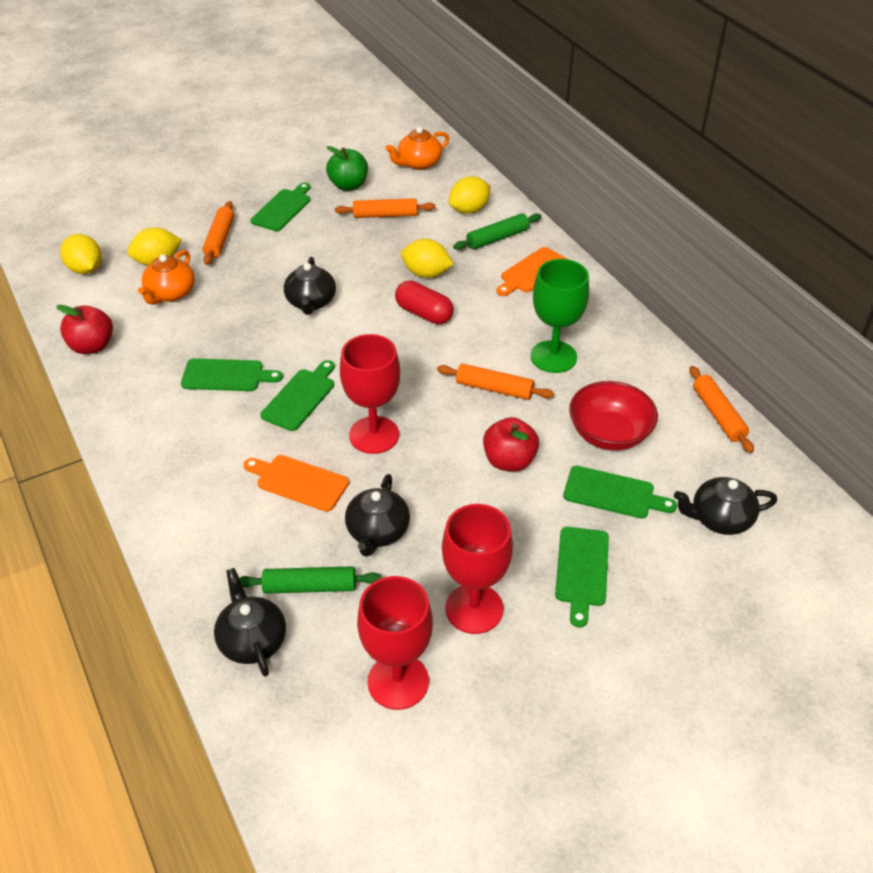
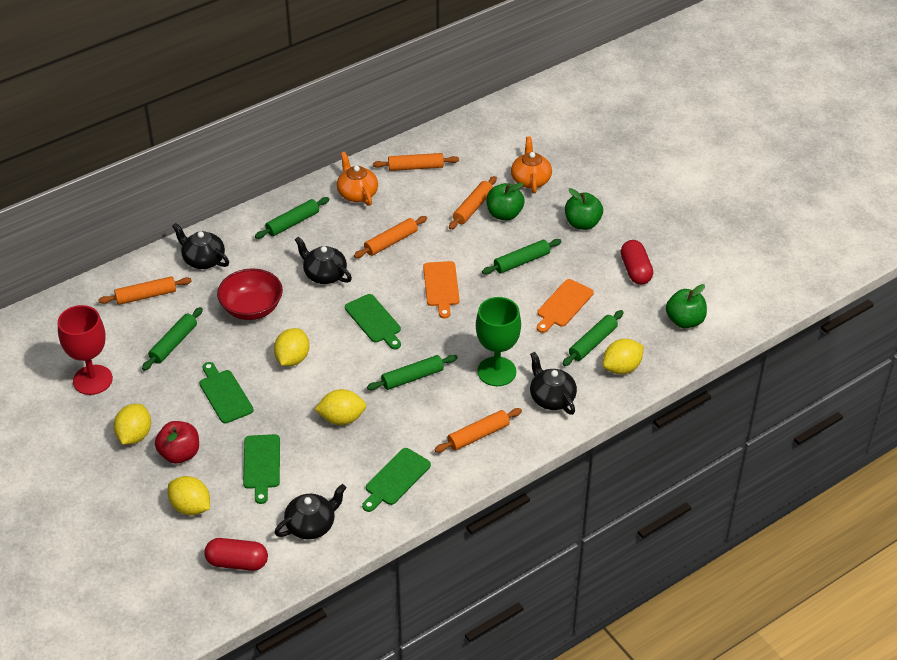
green apple: [326,146,368,191] = 1 -> [486,183,525,220] [565,188,603,230] [666,284,707,328] = 3
green cutting board: [181,358,283,391] [251,183,311,231] [261,360,335,431] [555,527,609,627] [563,466,677,519] = 5 -> [199,362,254,423] [243,434,280,504] [345,294,401,349] [362,448,431,512] = 4
green rolling pin: [239,566,381,594] [453,213,541,250] = 2 -> [142,307,203,371] [255,197,329,239] [367,355,458,391] [482,239,562,274] [563,310,624,366] = 5
orange rolling pin: [202,201,234,265] [335,198,436,218] [437,364,554,400] [689,366,754,453] = 4 -> [98,276,192,305] [354,216,427,258] [373,153,459,171] [434,408,522,453] [449,176,497,230] = 5
red apple: [56,305,113,354] [483,417,539,472] = 2 -> [155,421,199,464] = 1
red capsule: [395,281,454,324] = 1 -> [204,538,268,571] [621,240,653,285] = 2
red goblet: [340,334,400,454] [357,576,433,710] [442,504,513,634] = 3 -> [58,305,113,395] = 1
yellow lemon: [60,234,102,274] [127,227,182,266] [401,239,453,278] [449,176,490,214] = 4 -> [114,404,151,445] [168,476,210,515] [274,328,309,366] [314,389,366,425] [603,339,644,374] = 5

